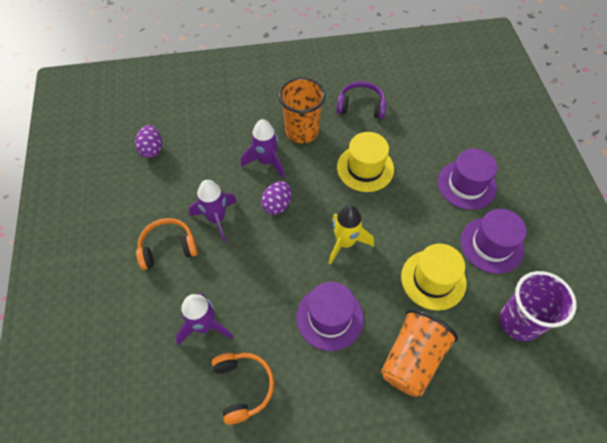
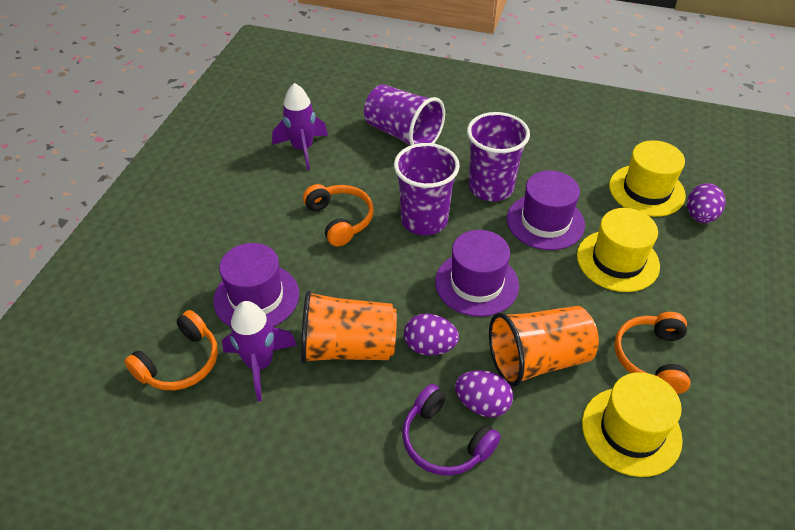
orange headphones: [136,218,198,270] [212,353,274,425] = 2 -> [124,310,218,390] [303,184,374,246] [614,312,690,394] = 3
purple cup: [500,271,577,341] = 1 -> [364,84,445,146] [394,143,460,235] [467,112,530,201] = 3
purple egg: [135,125,162,158] [261,181,291,215] = 2 -> [404,313,459,356] [455,371,513,417] [687,183,726,223] = 3
purple rocket: [175,293,233,346] [189,180,237,242] [241,119,285,178] = 3 -> [222,301,297,401] [272,83,328,170] = 2
yellow hat: [337,132,394,192] [401,244,467,311] = 2 -> [577,208,660,292] [582,372,683,477] [609,140,686,217] = 3
yellow rocket: [329,205,374,265] = 1 -> none = 0

